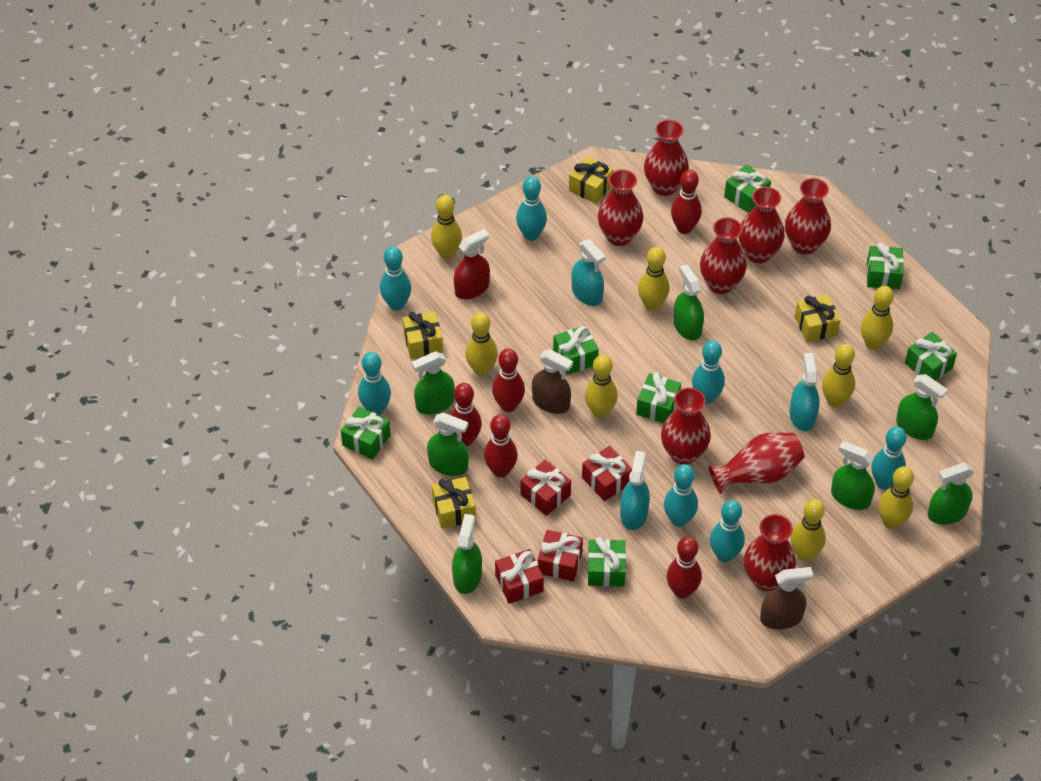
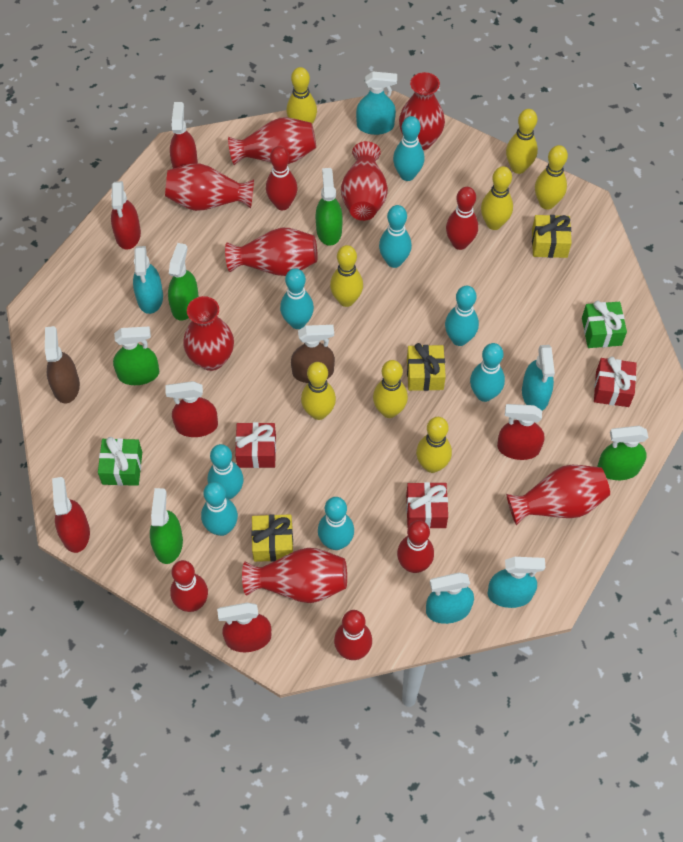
green gift: [341,406,391,460] [553,325,599,375] [588,537,626,587] [636,372,681,423] [724,165,771,213] [867,243,904,289] [905,332,957,380] = 7 -> [98,437,142,486] [582,301,627,348] = 2
green spray bottle: [412,351,455,414] [427,412,469,476] [452,514,482,594] [673,264,704,340] [831,441,875,510] [896,374,948,440] [928,463,974,524] = 7 -> [113,327,159,385] [150,488,183,564] [168,243,199,321] [316,168,342,246] [597,426,648,480] = 5
red gift: [495,549,544,604] [521,460,571,516] [538,530,583,581] [582,446,632,501] = 4 -> [235,422,276,468] [406,482,448,529] [594,357,637,407] = 3
red spray bottle: [454,229,490,299] = 1 -> [52,477,90,553] [111,181,141,250] [165,381,218,437] [170,102,198,169] [217,603,271,652] [497,404,545,460] = 6
turquoise bowling pin: [358,352,391,415] [380,246,411,311] [516,176,547,241] [664,464,698,527] [692,340,725,404] [710,500,745,562] [871,427,907,490] = 7 -> [201,482,238,536] [208,444,244,499] [280,268,314,329] [318,497,354,550] [379,205,412,268] [393,116,425,181] [445,286,479,346] [470,343,505,402] = 8
turquoise spray bottle: [571,239,606,306] [620,451,650,530] [789,353,820,431] = 3 -> [133,246,163,314] [356,71,397,135] [426,572,474,624] [488,557,545,608] [522,345,555,410] = 5
yellow gift: [403,311,443,359] [432,477,476,529] [569,156,613,204] [795,295,840,342] = 4 -> [251,514,293,562] [407,343,446,391] [532,215,572,258] = 3

